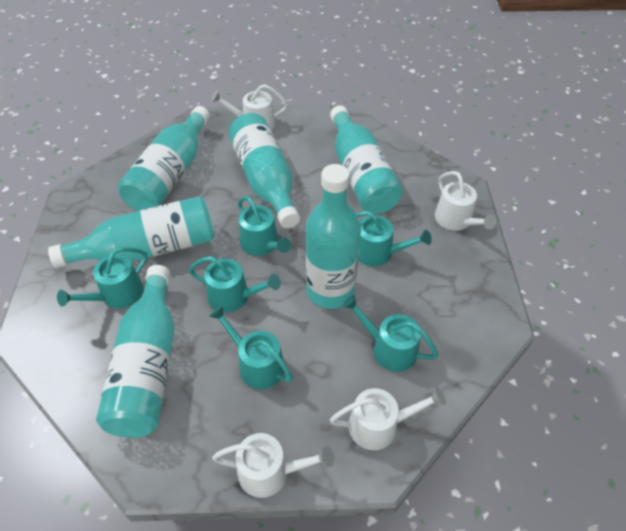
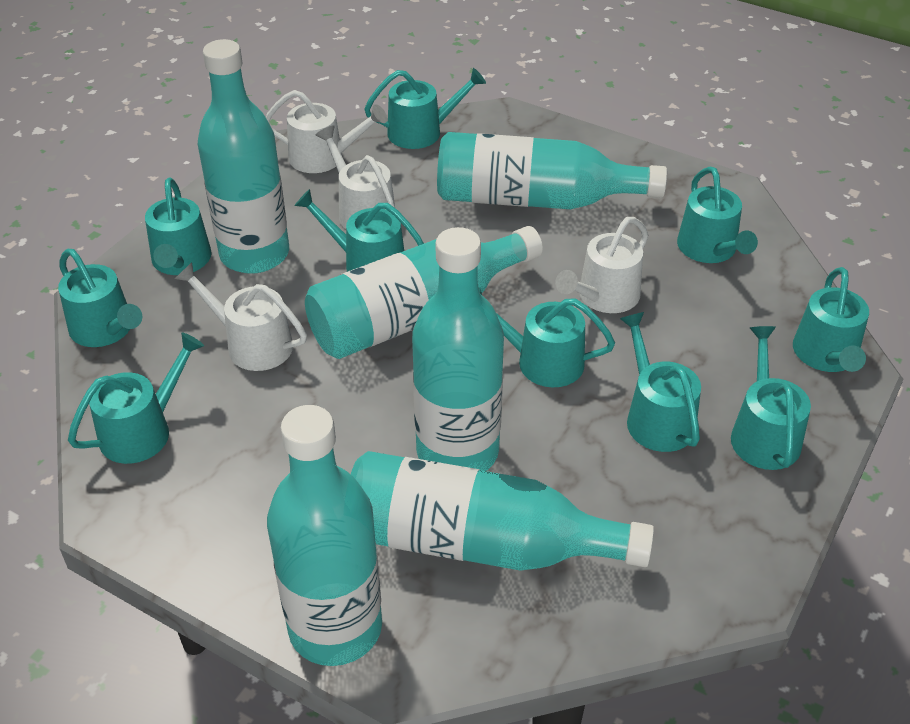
turquoise watering can: [57,247,147,308] [189,256,281,312] [209,306,293,389] [238,196,291,256] [342,295,438,372] [356,211,432,266] = 6 -> [58,249,142,347] [68,333,204,464] [145,178,212,275] [294,189,424,272] [364,68,486,149] [479,288,615,387] [620,312,701,452] [677,167,758,263] [731,326,811,470] [793,267,869,372] = 10

